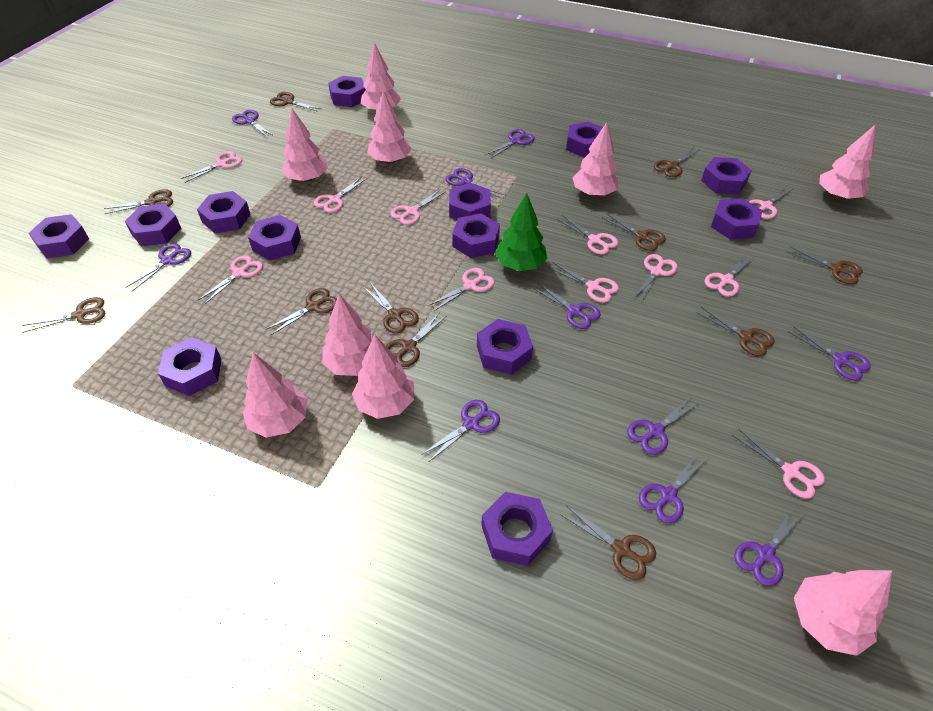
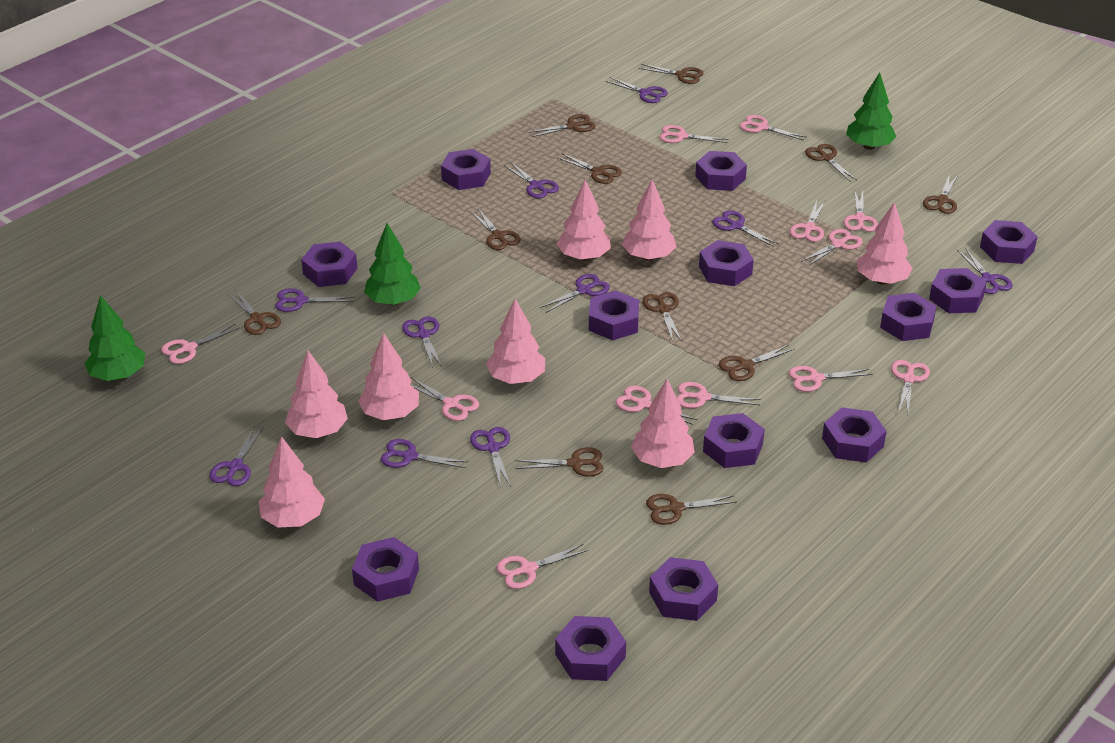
green tree: [495,193,547,271] = 1 -> [84,295,145,381] [364,223,421,305] [846,72,896,150] = 3
pink scissors: [181,151,242,183] [198,255,263,304] [314,176,367,213] [390,189,446,225] [428,268,495,311] [549,263,619,303] [557,215,618,255] [633,254,678,301] [704,254,755,297] [733,429,825,499] [749,187,794,219] = 11 -> [161,324,240,364] [411,377,479,421] [496,544,588,589] [615,386,698,425] [659,125,729,143] [677,382,761,408] [740,115,807,140] [789,201,825,242] [789,366,872,392] [801,229,863,266] [843,191,878,232] [891,360,930,413] = 12
pink tree: [243,353,308,438] [281,109,328,182] [322,294,374,376] [352,334,414,419] [361,42,401,110] [367,90,412,164] [572,122,619,197] [794,570,892,656] [820,125,875,200] = 9 -> [259,436,325,527] [285,351,348,438] [358,333,419,420] [486,299,545,384] [557,180,611,261] [622,180,677,261] [631,379,695,468] [857,202,913,284] = 8

